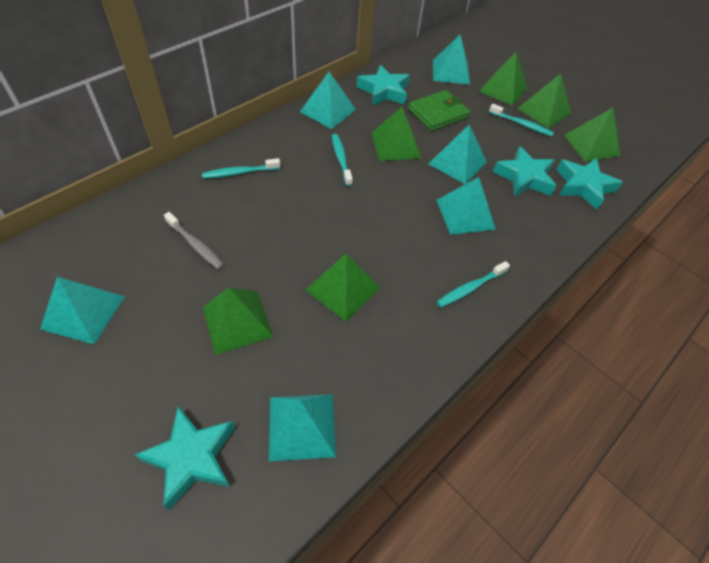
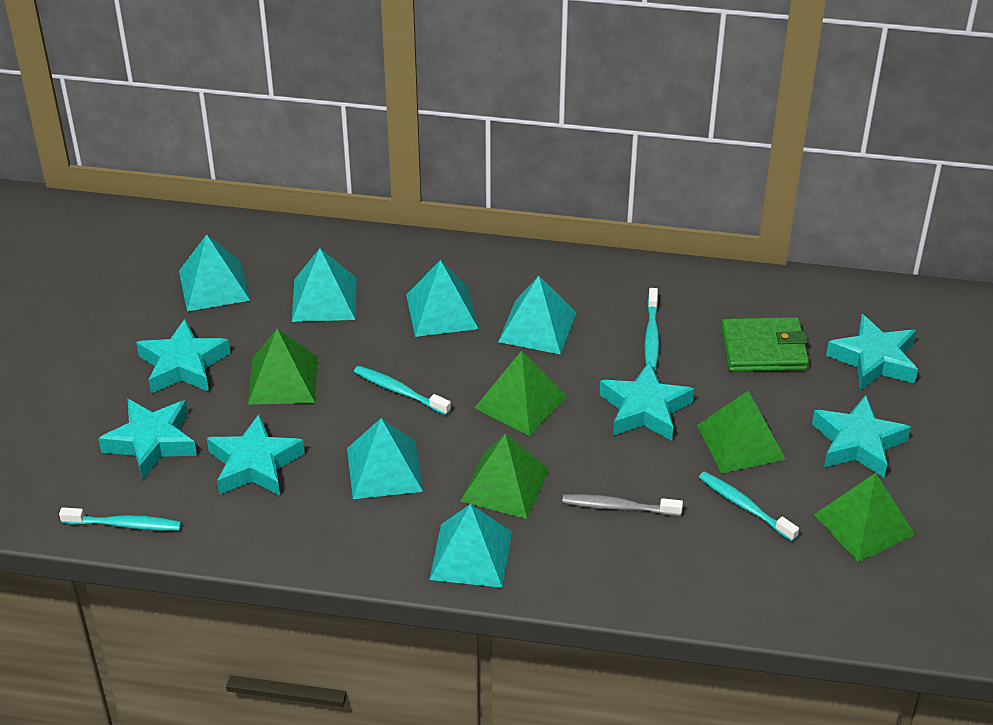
green pyramid: [203,288,273,355] [306,254,380,321] [371,107,421,161] [479,52,527,106] [517,74,571,128] [564,108,620,162] = 6 -> [248,329,318,405] [460,433,549,519] [475,350,567,436] [697,391,786,474] [814,473,915,562] = 5
turquoise star: [135,406,235,510] [356,65,410,106] [493,146,556,197] [556,158,623,210] = 4 -> [98,398,197,480] [136,319,230,394] [207,414,305,496] [599,361,694,441] [812,395,911,478] [826,314,918,390] = 6

